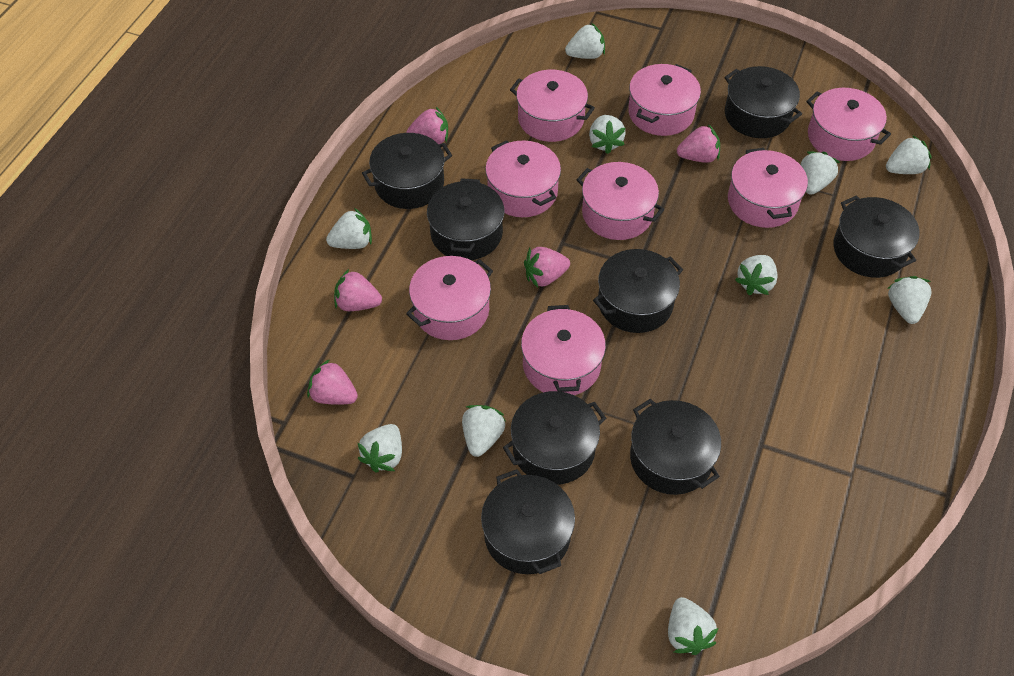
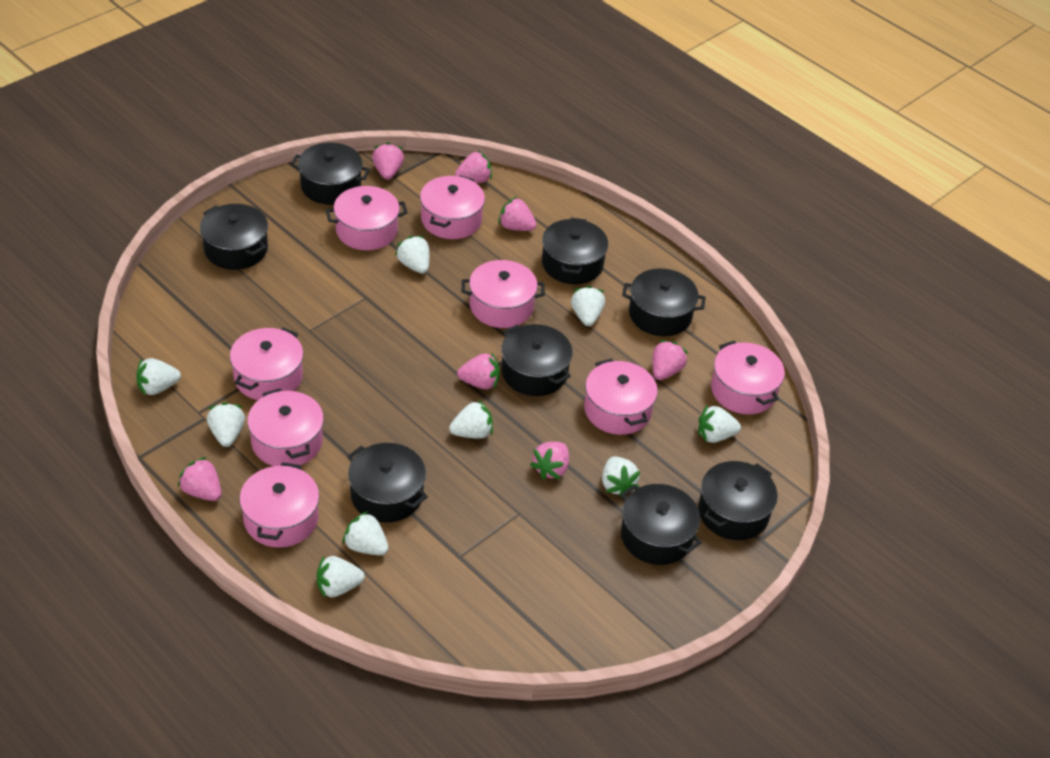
pink strawberry: [307,359,358,405] [334,269,382,311] [406,107,448,144] [524,247,570,288] [677,124,720,163] = 5 -> [178,457,221,501] [372,142,404,180] [455,151,492,183] [457,353,500,389] [498,197,537,231] [530,442,569,479] [652,340,688,380] = 7
white strawberry: [326,208,372,249] [358,424,402,473] [462,405,505,457] [565,23,605,59] [589,115,626,154] [668,597,718,655] [735,255,778,295] [801,151,840,195] [886,135,932,174] [887,276,932,324] = 10 -> [136,358,181,395] [207,402,245,447] [317,556,365,598] [342,511,389,555] [395,236,429,273] [449,400,493,439] [571,286,605,326] [602,457,640,497] [698,405,741,443] = 9

